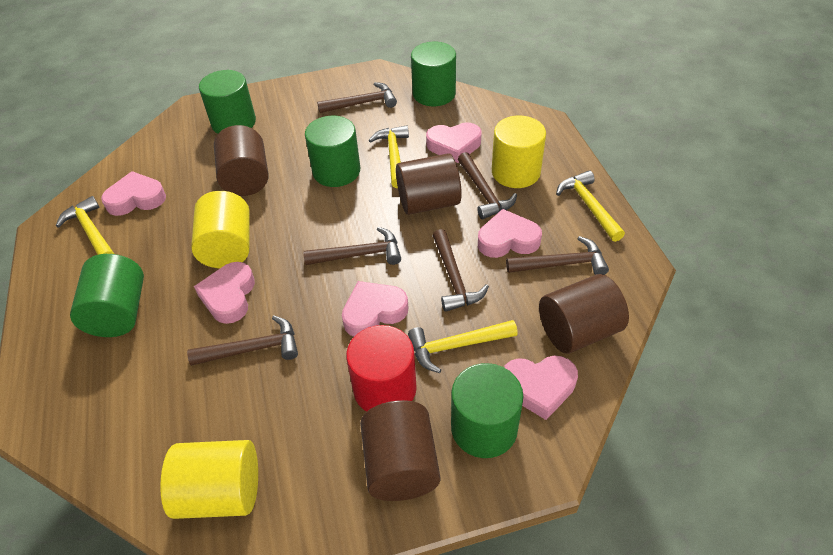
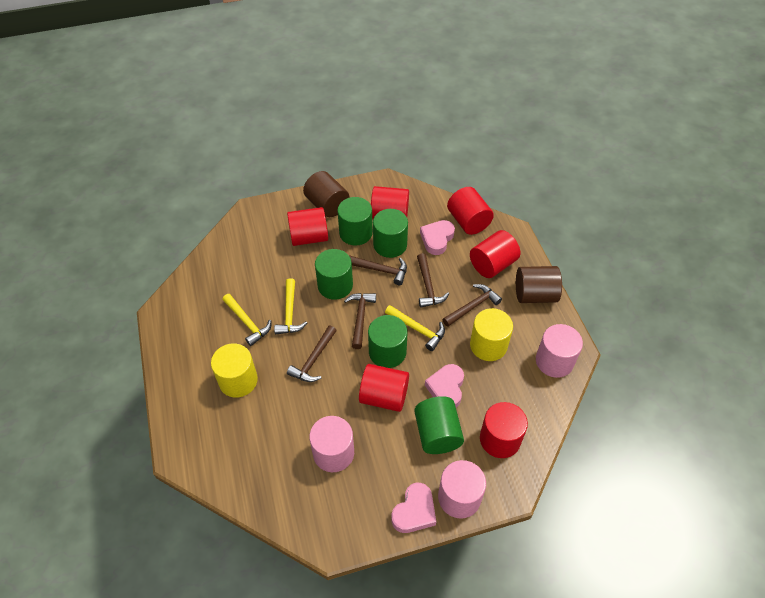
brown cylinder: [214,125,268,196] [360,400,440,501] [396,153,462,215] [539,274,629,354] = 4 -> [303,171,349,217] [516,266,562,303] = 2
brown hammer: [187,316,298,366] [303,227,401,265] [317,82,397,113] [433,229,489,312] [458,152,517,219] [506,236,609,275] = 6 -> [287,326,337,382] [344,293,376,349] [349,255,407,285] [417,253,449,308] [443,284,502,327] = 5
pink cylinder: none = 0 -> [309,416,354,472] [438,460,486,519] [536,324,583,378] = 3
pink heart: [101,171,166,216] [194,262,255,324] [342,281,408,337] [426,122,482,163] [478,209,542,258] [504,355,578,420] = 6 -> [391,483,436,533] [420,220,455,255] [425,364,464,408] = 3
red cylinder: [346,325,417,412] = 1 -> [287,207,328,246] [359,364,409,412] [371,186,409,220] [447,187,494,235] [470,230,520,278] [480,402,528,458] = 6
yellow cylinder: [160,440,258,519] [191,191,250,268] [492,116,546,188] = 3 -> [211,343,258,398] [470,308,513,361] = 2
yellow hammer: [56,196,114,255] [369,125,409,188] [408,320,518,373] [556,171,625,242] = 4 -> [223,294,271,346] [274,278,307,334] [385,305,445,351] = 3

